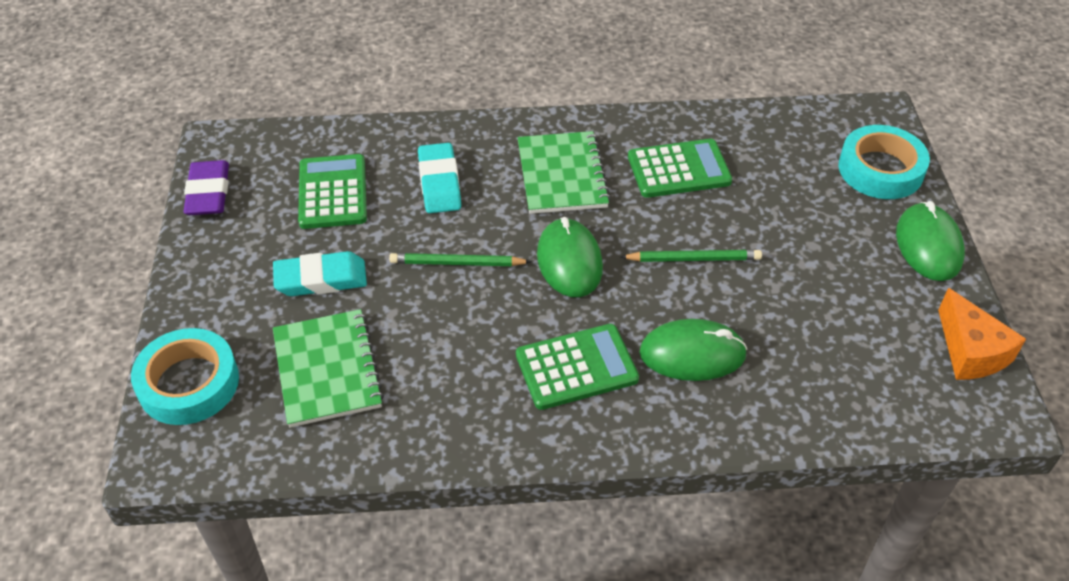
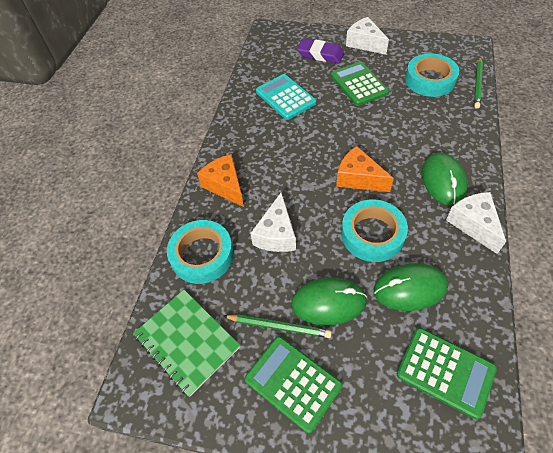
green notebook: [273,309,384,428] [517,131,611,214] = 2 -> [133,290,240,397] = 1
orange cheese: [938,288,1026,380] = 1 -> [197,154,244,207] [336,146,394,192] = 2
turquoise calculator: none = 0 -> [256,74,316,120] = 1
turquoise eraser: [273,251,367,296] [418,143,461,213] = 2 -> none = 0
turquoise tape: [131,328,239,425] [839,125,930,199] = 2 -> [167,220,234,284] [341,199,408,262] [405,53,459,97] = 3
white cheese: none = 0 -> [250,192,296,252] [346,17,389,55] [446,192,506,254] = 3

